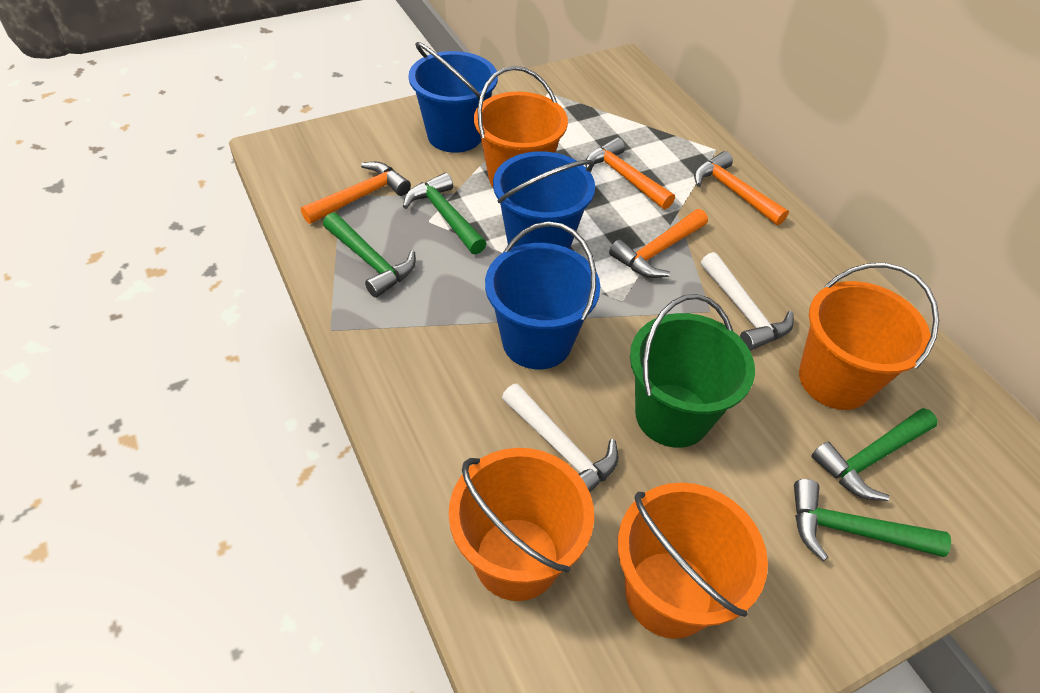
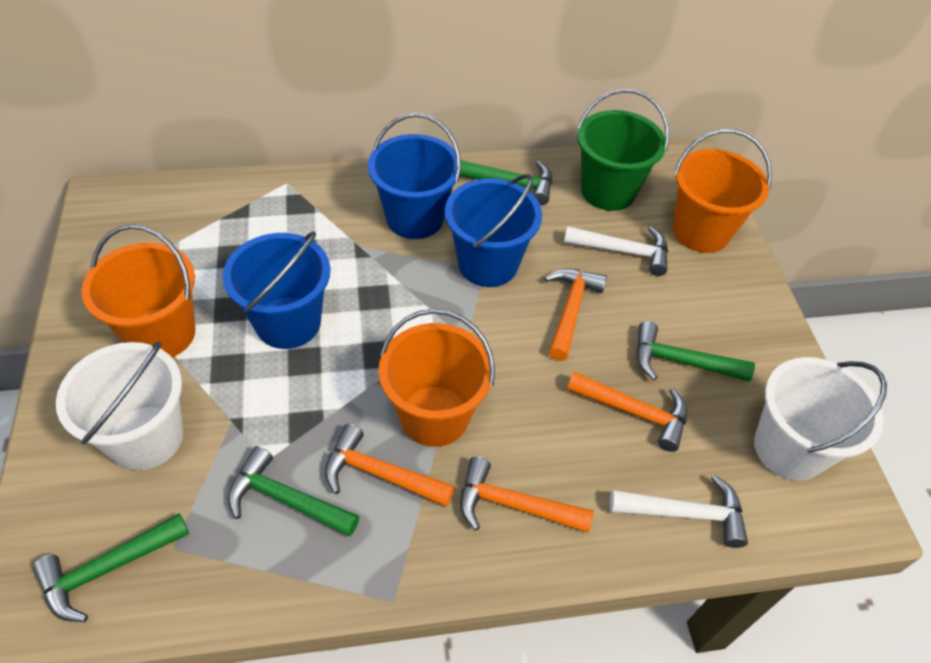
orange bucket: [449,448,594,601] [474,66,568,187] [618,483,768,639] [799,263,939,410] = 4 -> [81,224,195,357] [379,308,495,447] [673,129,772,253] = 3
white bucket: none = 0 -> [56,341,184,470] [754,357,887,481] = 2

